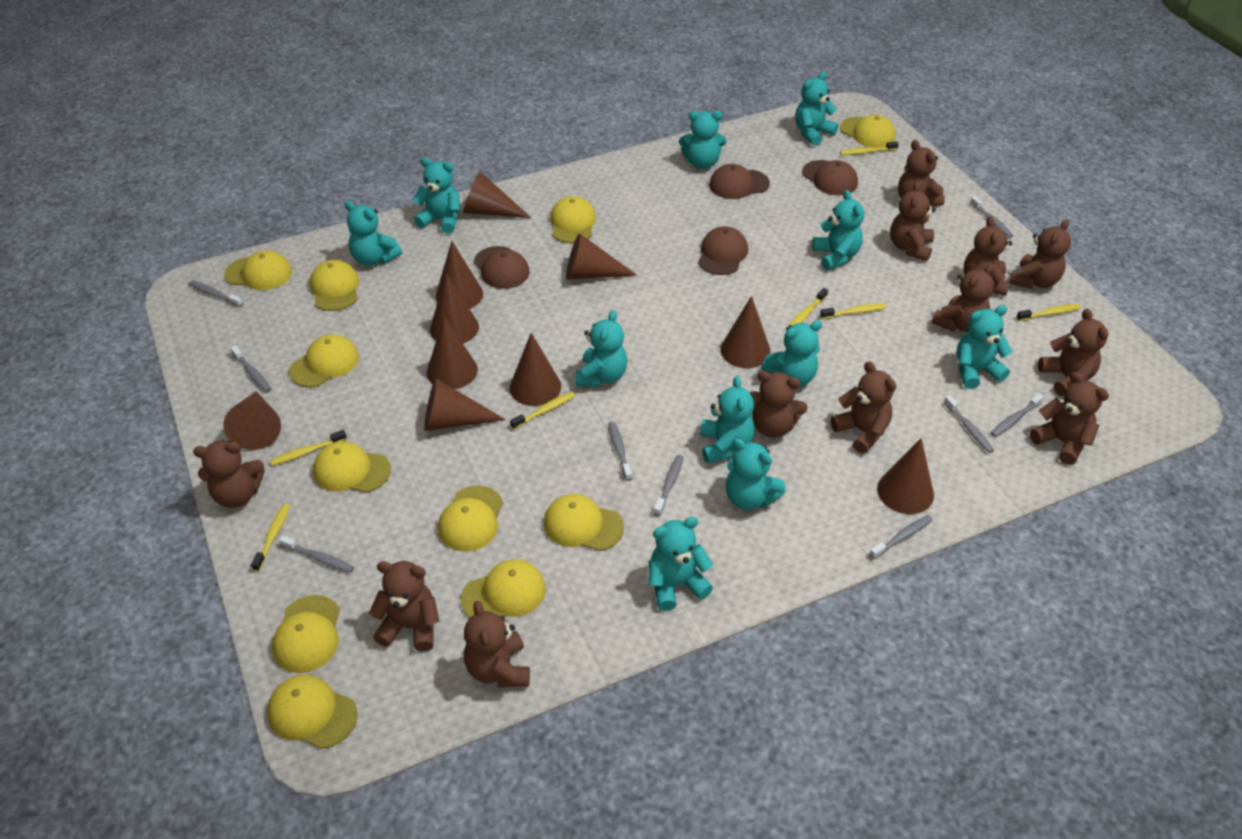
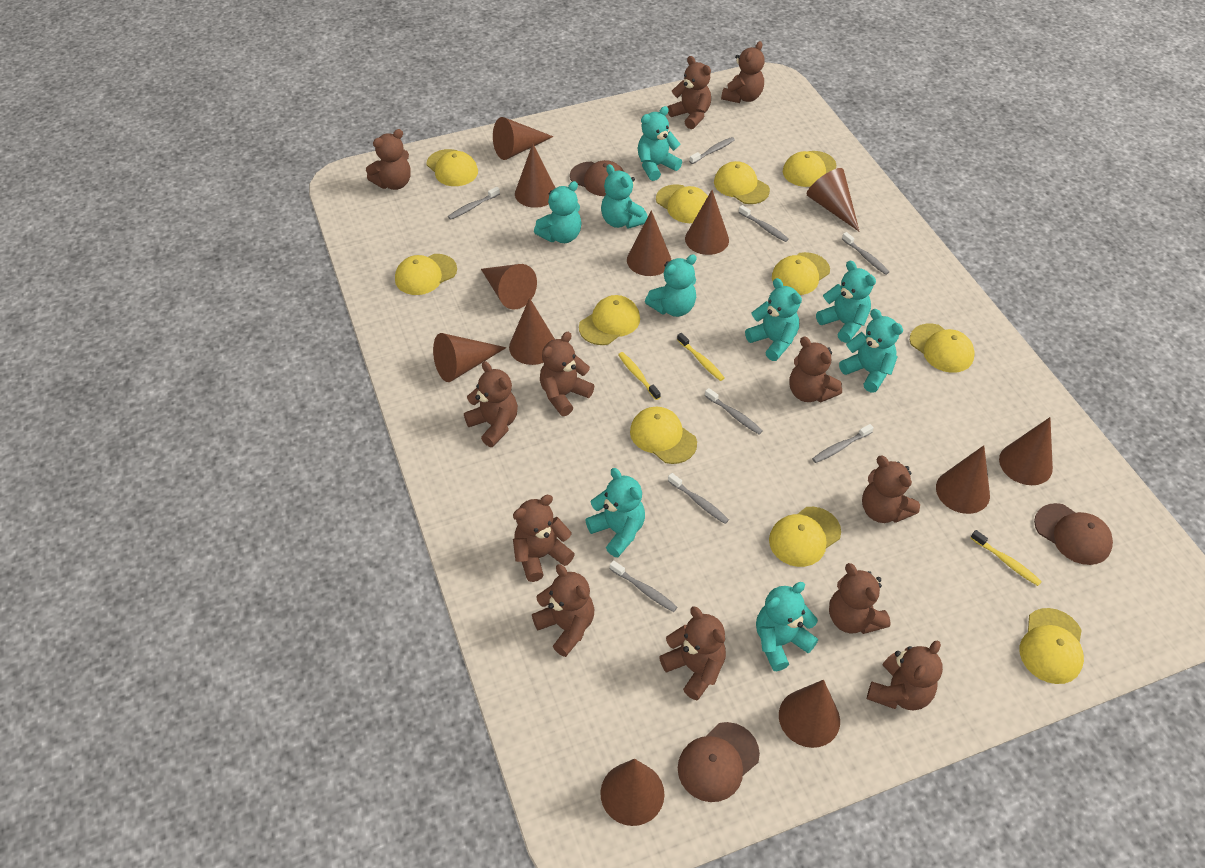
brown cap: [474,246,530,289] [698,226,748,275] [709,164,770,199] [802,160,858,195] = 4 -> [570,160,624,196] [678,722,760,802] [1034,503,1113,565] = 3
brown cone: [223,391,281,450] [424,378,506,431] [427,317,478,389] [430,274,479,344] [435,241,483,309] [463,172,531,218] [510,333,561,406] [566,234,637,280] [720,296,771,368] [877,438,934,514] = 10 -> [433,333,506,382] [481,264,537,310] [493,117,554,160] [509,298,555,365] [515,144,555,208] [600,759,664,826] [627,210,671,276] [685,190,729,255] [779,680,840,748] [806,168,860,232] [936,445,990,514] [999,417,1053,485] = 12
grey toothbrush: [189,281,243,307] [230,346,271,392] [279,535,354,573] [608,421,632,481] [654,455,684,516] [869,515,933,559] [944,395,994,453] [970,196,1013,238] [991,393,1044,437] = 9 -> [448,187,500,220] [610,560,677,612] [668,473,729,524] [689,137,735,164] [705,388,763,434] [739,205,789,242] [812,424,874,463] [842,232,889,275] = 8
turquoise teddy bear: [345,201,402,266] [412,157,460,234] [575,310,628,387] [648,517,713,611] [679,111,727,169] [700,376,755,463] [726,438,786,510] [761,320,822,387] [795,71,839,146] [812,190,864,270] [957,305,1012,389] = 11 -> [534,181,582,243] [585,468,645,557] [601,164,648,229] [638,106,682,181] [645,254,697,317] [745,278,802,361] [756,582,818,671] [816,261,876,343] [839,309,903,393] = 9
yellow toothbrush: [251,503,290,571] [270,430,347,466] [510,392,575,429] [788,288,828,326] [820,303,887,319] [840,141,899,155] [1016,304,1081,321] = 7 -> [618,352,661,400] [677,333,725,381] [971,530,1042,586] = 3

